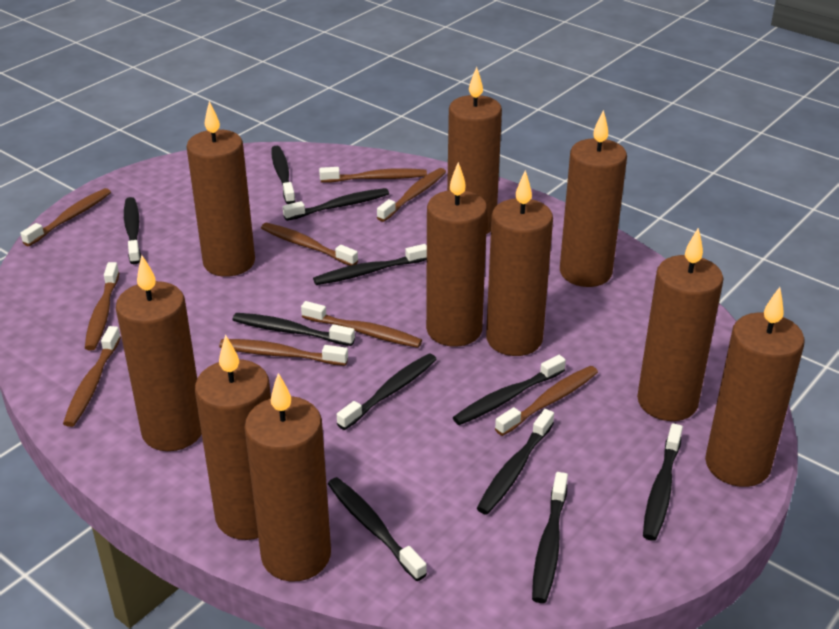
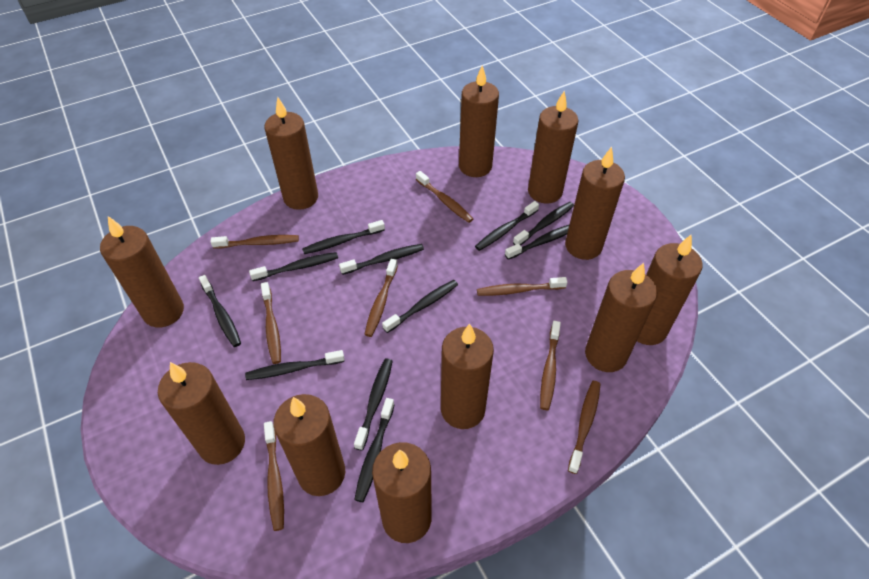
brown candle: [116,255,202,451] [186,101,255,277] [195,334,271,540] [244,373,331,582] [426,162,487,347] [447,67,502,234] [486,170,553,356] [560,110,627,287] [637,228,724,421] [705,287,805,487] = 10 -> [100,216,184,328] [158,362,245,465] [264,97,318,210] [274,394,345,496] [372,442,432,543] [441,324,494,429] [459,65,499,177] [528,91,578,203] [565,147,625,260] [585,263,657,372] [637,235,703,345] = 11
brown toothbrush: [21,188,111,246] [63,326,121,427] [85,262,120,350] [219,339,348,366] [261,223,358,266] [301,301,422,348] [319,167,427,183] [377,168,446,222] [495,366,598,436] = 9 -> [211,235,299,249] [261,282,281,364] [264,421,284,531] [364,259,398,337] [416,171,473,223] [477,277,567,296] [540,321,561,410] [568,381,600,474] = 8

